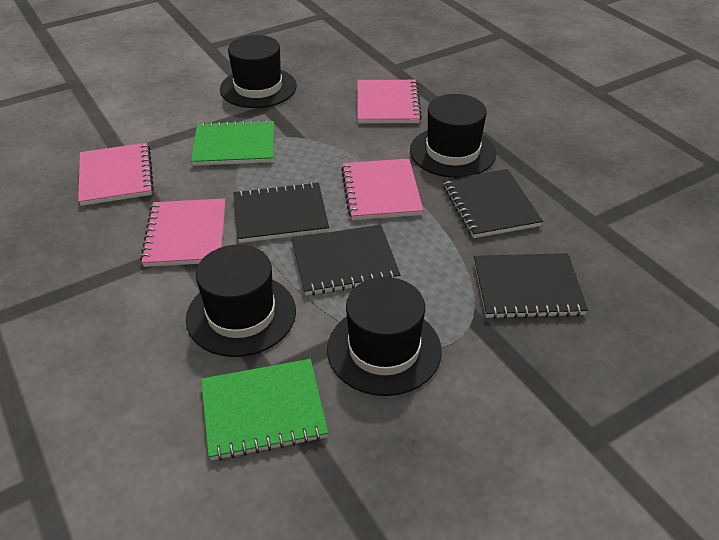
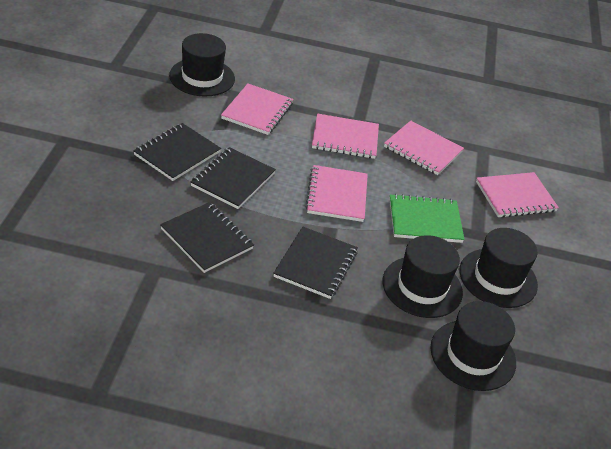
green notebook: [191,120,274,166] [201,359,328,461] = 2 -> [389,194,465,243] = 1
pink notebook: [78,143,154,206] [140,199,225,267] [341,159,423,220] [357,80,422,123] = 4 -> [221,83,293,135] [305,165,368,222] [312,113,379,159] [384,121,464,175] [476,172,559,218] = 5

